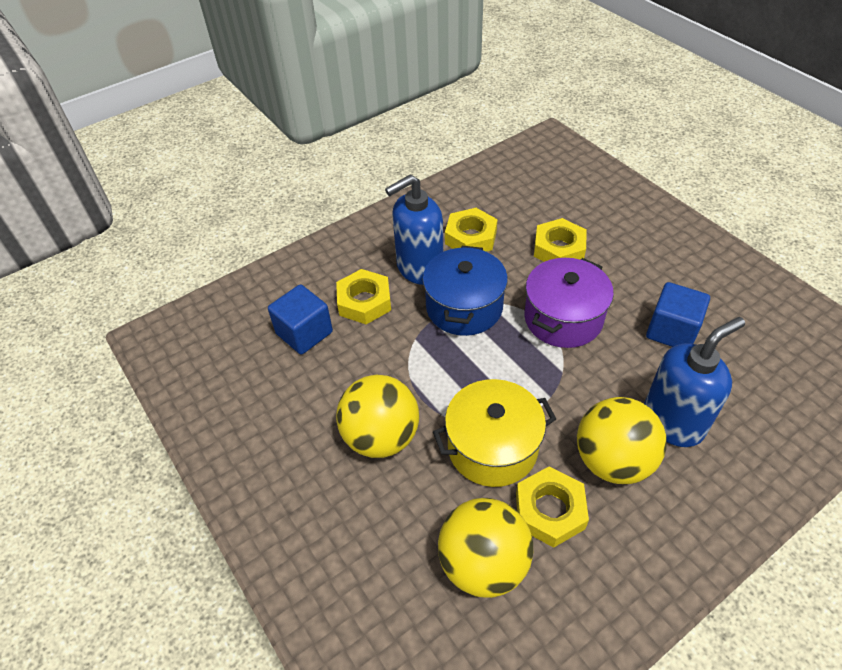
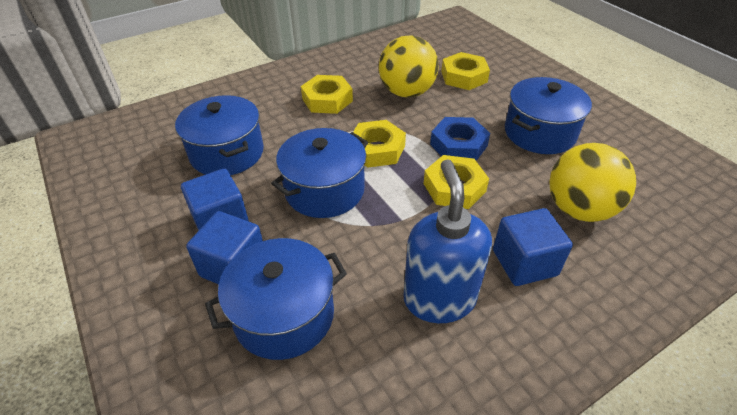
blue cube: [268,284,333,355] [646,282,710,347] = 2 -> [181,168,249,231] [186,211,263,284] [493,208,573,286] = 3
blue nut: none = 0 -> [430,117,490,161] = 1
blue pot: [423,246,508,336] = 1 -> [175,95,264,175] [205,238,347,360] [271,128,368,218] [505,77,592,154] = 4
blue soap dispenser: [385,175,443,285] [644,317,745,447] = 2 -> [404,159,492,323] = 1
purple pot: [524,258,614,348] = 1 -> none = 0
yellow ball: [336,375,419,458] [438,498,533,598] [577,397,667,484] = 3 -> [379,35,439,98] [549,143,636,222] = 2
yellow pot: [433,379,556,487] = 1 -> none = 0

